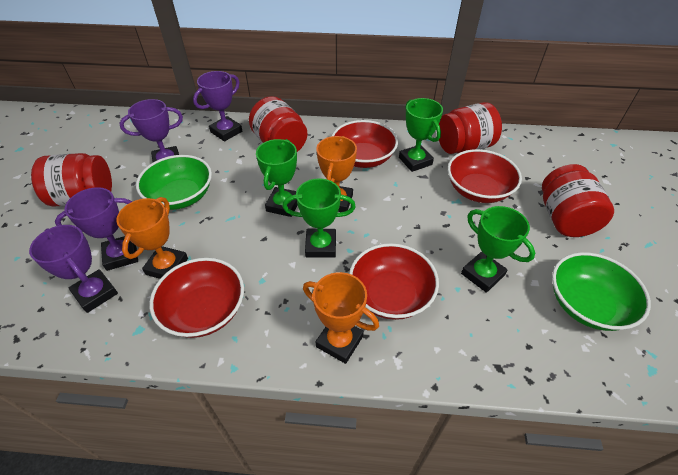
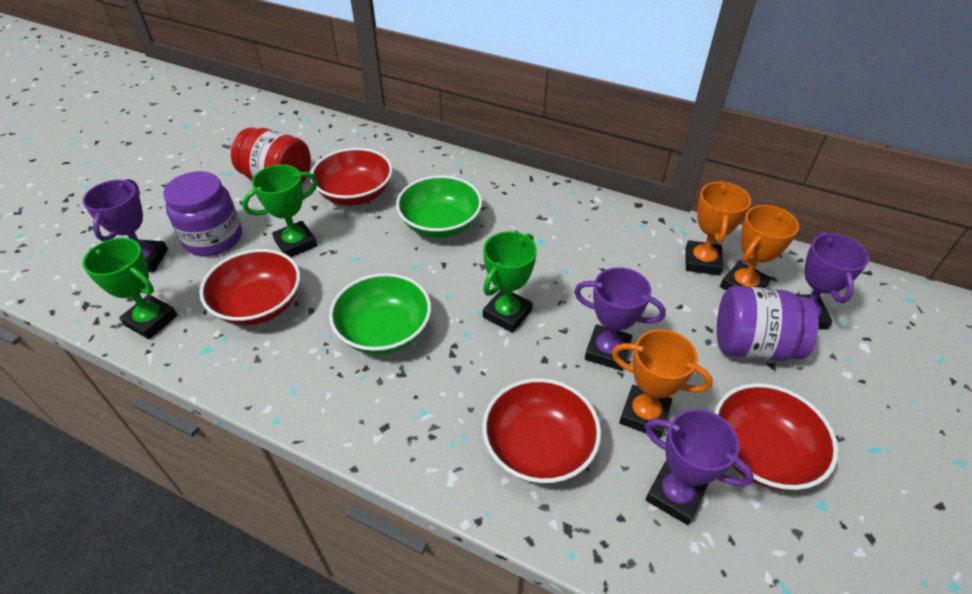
green trophy: [256,139,297,217] [283,178,356,258] [399,98,443,172] [461,206,535,293] = 4 -> [83,238,177,339] [242,164,318,257] [483,231,537,333] = 3
purple jar: none = 0 -> [163,171,242,256] [717,286,818,361] = 2
red jar: [31,153,112,207] [249,96,307,152] [439,102,502,154] [542,164,614,237] = 4 -> [231,128,311,184] = 1

